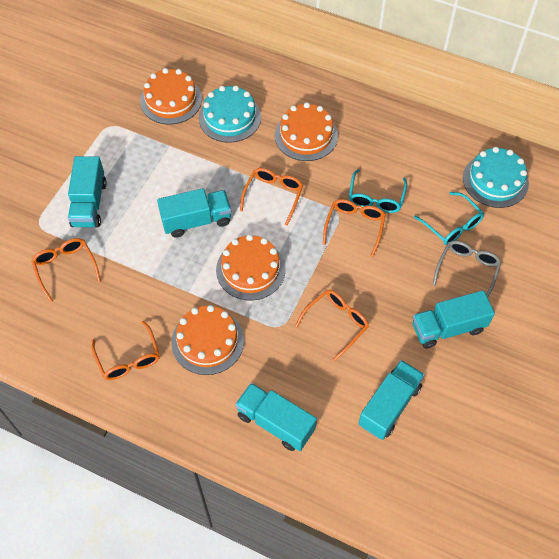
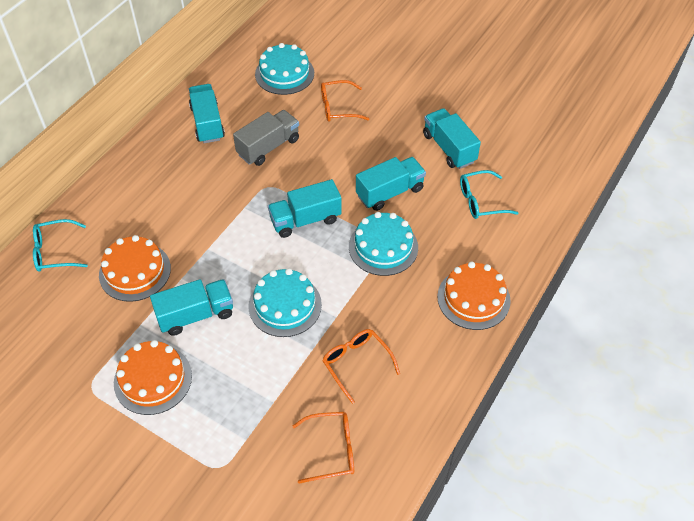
grey glasses: [433,241,501,297] = 1 -> none = 0
grey truck: none = 0 -> [233,110,299,166] = 1
orange cake: [140,68,202,125] [171,305,244,375] [216,234,286,300] [275,102,338,161] = 4 -> [99,235,171,302] [114,340,192,415] [437,262,511,330] = 3
orange glasses: [31,238,101,302] [91,321,160,380] [240,168,303,225] [295,290,369,361] [323,199,386,257] = 5 -> [293,412,354,484] [321,80,369,122] [322,329,400,404] = 3
turquoise cake: [199,85,261,143] [463,147,529,208] = 2 -> [248,268,322,337] [255,43,314,95] [349,212,418,276] = 3

